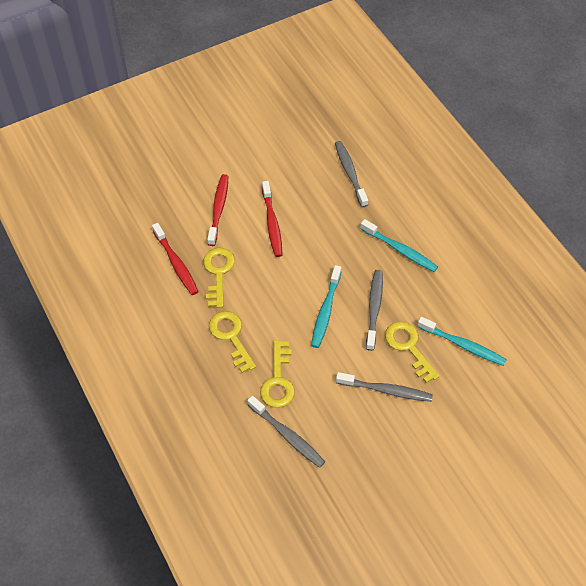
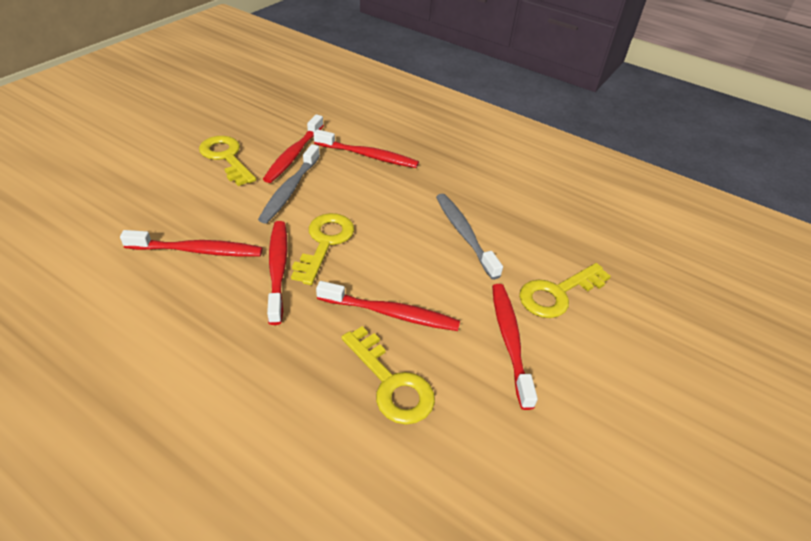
grey toothbrush: [247,396,325,468] [335,141,368,207] [336,372,433,402] [366,270,383,351] = 4 -> [258,144,320,223] [436,194,503,280] = 2
red toothbrush: [152,223,199,295] [207,174,228,246] [262,181,282,257] = 3 -> [120,230,262,257] [263,114,324,183] [267,221,288,325] [314,129,419,168] [316,281,460,331] [492,284,538,410] = 6
turquoise toothbrush: [311,265,341,348] [360,219,438,272] [417,317,507,366] = 3 -> none = 0

